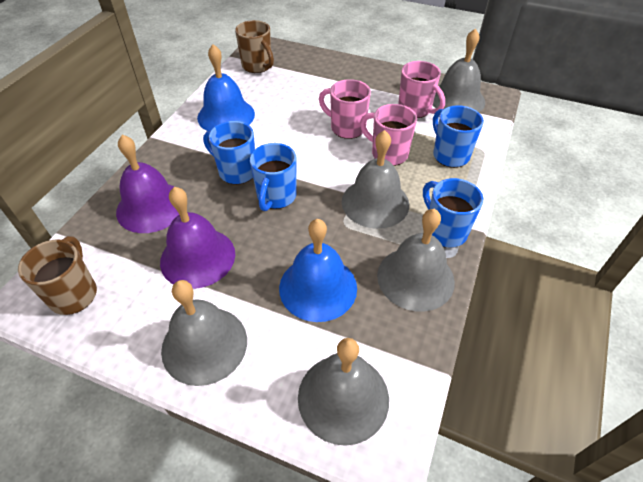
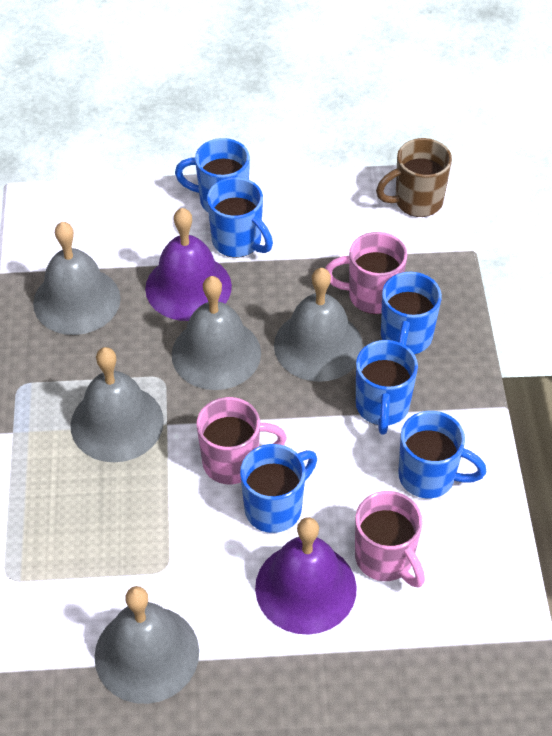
blue bell: [197,44,255,131] [279,219,357,322] = 2 -> none = 0
blue mug: [203,121,255,185] [250,143,296,211] [423,178,483,248] [433,105,484,168] = 4 -> [175,138,250,213] [207,177,273,258] [240,444,317,533] [356,340,418,435] [381,272,442,354] [398,411,487,499] = 6
brown mug: [18,236,97,315] [235,20,274,73] = 2 -> [376,138,452,217] = 1

